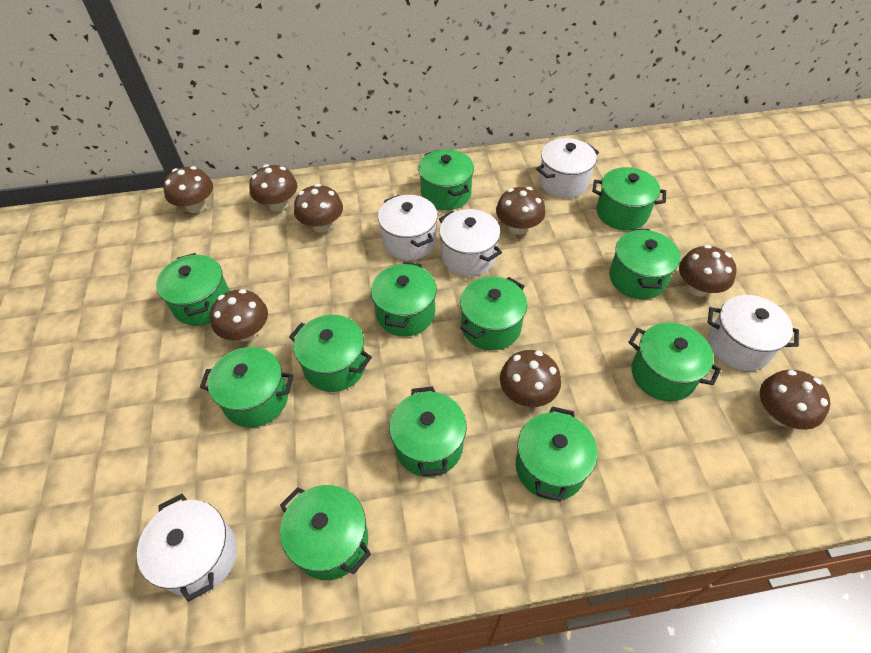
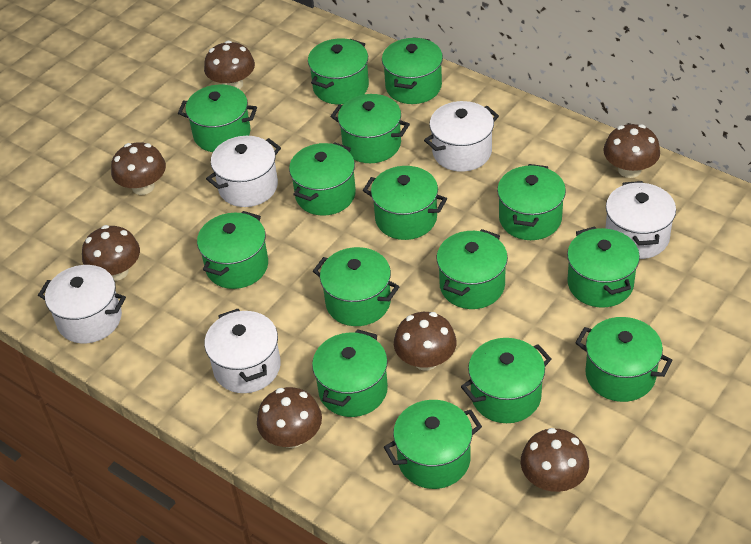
brown mushroom: [163,166,213,213] [210,289,268,342] [249,164,297,211] [294,184,343,233] [496,187,545,235] [500,350,561,407] [679,245,737,296] [760,370,830,430] = 8 -> [82,225,140,281] [111,142,166,195] [204,41,255,89] [257,387,322,448] [394,312,457,371] [521,428,589,492] [603,124,660,178] = 7
green pot: [156,253,230,326] [200,347,294,427] [280,485,371,580] [289,315,372,392] [371,262,437,337] [389,386,467,477] [418,149,474,210] [460,277,527,350] [515,406,598,501] [592,167,666,230] [609,229,680,299] [628,322,721,401] = 12 -> [178,84,257,152] [197,211,268,289] [289,142,356,216] [308,38,369,104] [312,329,388,417] [313,247,400,326] [330,94,410,163] [363,166,447,240] [382,37,443,104] [384,400,482,489] [437,229,508,309] [461,338,551,423] [497,164,566,240] [567,226,640,308] [575,317,672,402] = 15

